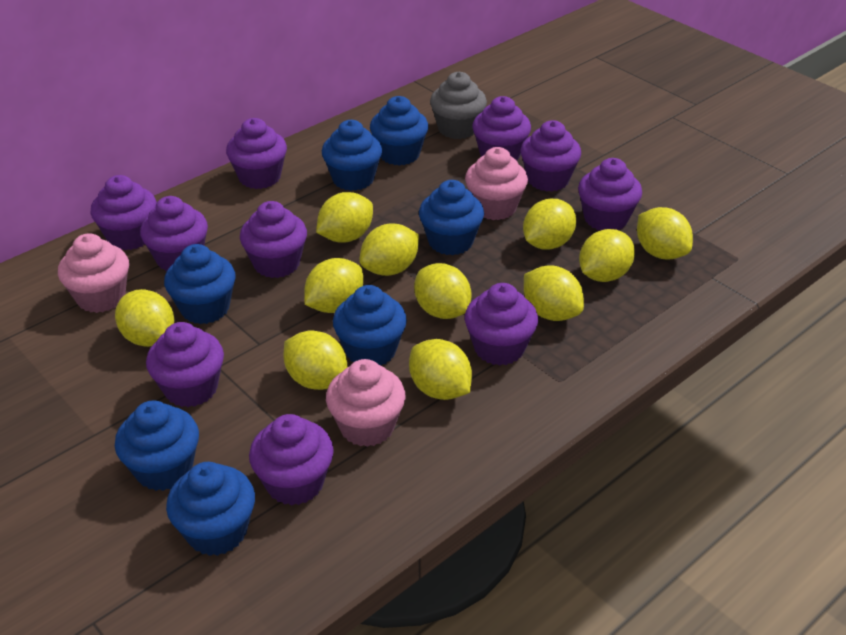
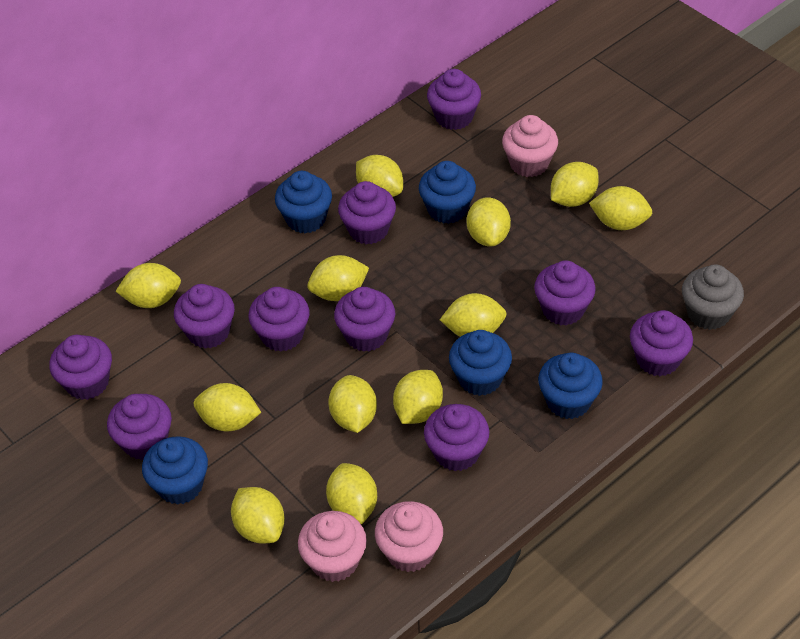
blue cupcake: [115,400,199,491] [164,244,236,324] [166,462,255,556] [322,120,382,191] [333,285,407,366] [370,96,428,166] [419,180,484,255] = 7 -> [142,436,208,505] [275,171,332,234] [419,161,476,224] [449,330,512,396] [538,353,603,419] = 5
yellow lemon: [115,289,174,347] [284,331,347,390] [304,258,363,313] [316,192,373,243] [360,223,419,276] [409,339,472,400] [414,263,472,319] [523,199,576,250] [524,265,584,321] [579,229,635,282] [637,207,693,259] = 11 -> [115,263,181,308] [194,383,261,432] [231,487,285,543] [307,255,369,301] [326,463,377,524] [328,375,377,433] [356,155,403,197] [393,370,443,424] [440,293,507,337] [467,197,511,247] [551,162,599,207] [589,186,652,230] = 12

